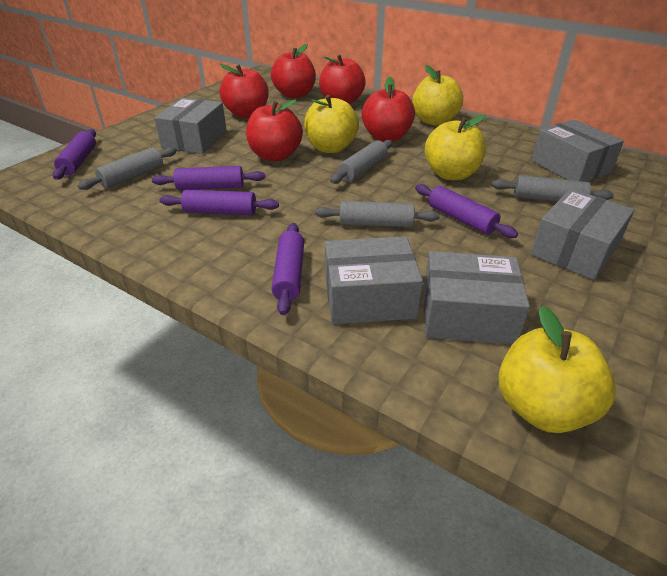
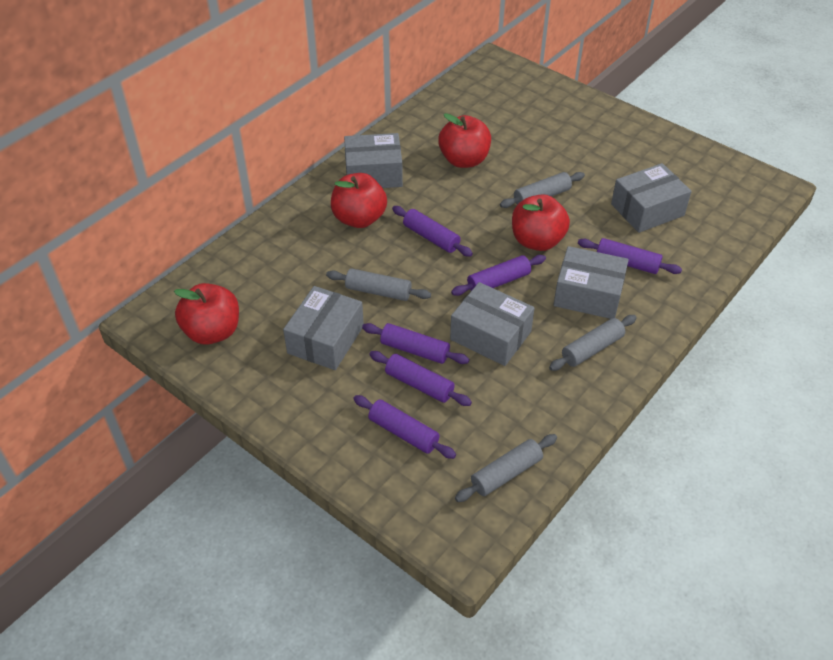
purple rolling pin: [53,129,96,180] [152,166,265,190] [160,190,279,215] [272,223,304,315] [415,184,518,238] = 5 -> [353,395,456,459] [362,323,469,364] [369,351,472,406] [392,206,473,257] [451,255,546,296] [578,238,682,274] = 6
red apple: [220,64,269,118] [246,99,303,161] [271,44,316,98] [319,54,366,104] [362,77,415,142] = 5 -> [174,283,239,345] [331,173,387,228] [438,113,491,168] [512,194,570,251] = 4
yellow apple: [304,95,359,153] [412,65,463,126] [425,115,486,180] [498,306,615,433] = 4 -> none = 0

